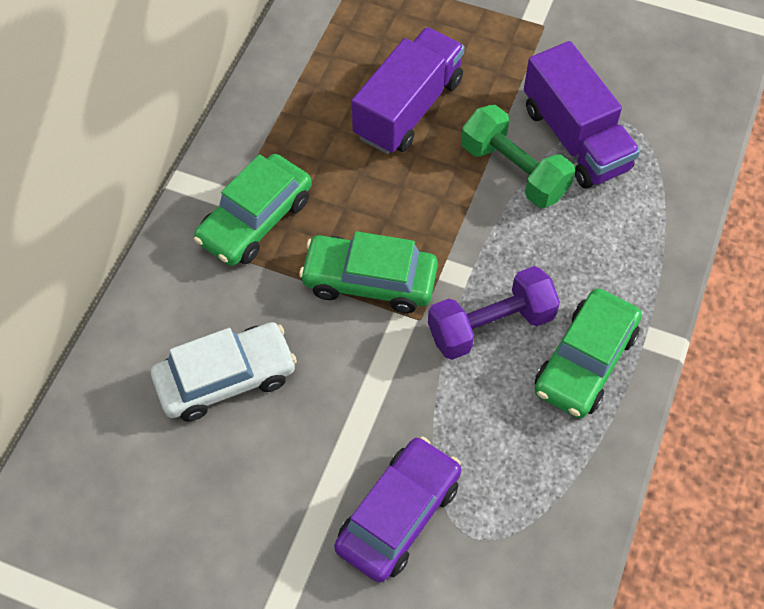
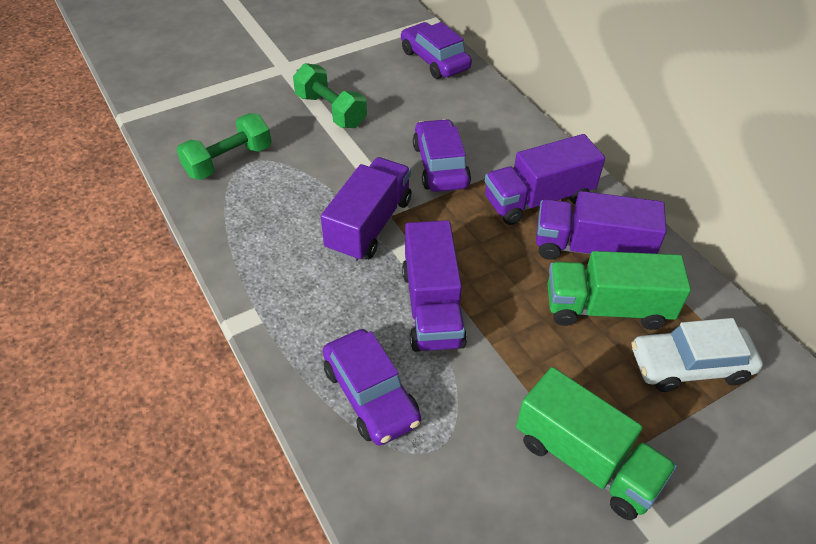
green car: [194,154,312,266] [299,231,438,313] [535,288,642,418] = 3 -> none = 0
green dumbbell: [461,105,575,208] = 1 -> [177,113,272,180] [293,63,367,128] = 2
green truck: none = 0 -> [516,367,677,520] [547,251,691,330] = 2
purple car: [334,437,461,582] = 1 -> [323,329,421,446] [401,22,472,79] [413,119,471,192] = 3
purple dumbbell: [428,266,560,360] = 1 -> none = 0
purple truck: [352,27,465,154] [524,41,640,189] = 2 -> [321,157,412,262] [402,220,467,352] [485,134,605,225] [536,191,667,260] = 4

